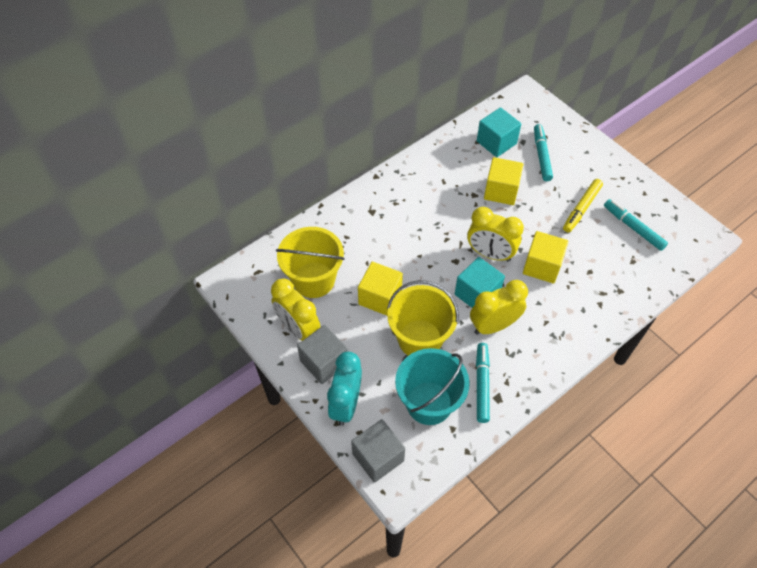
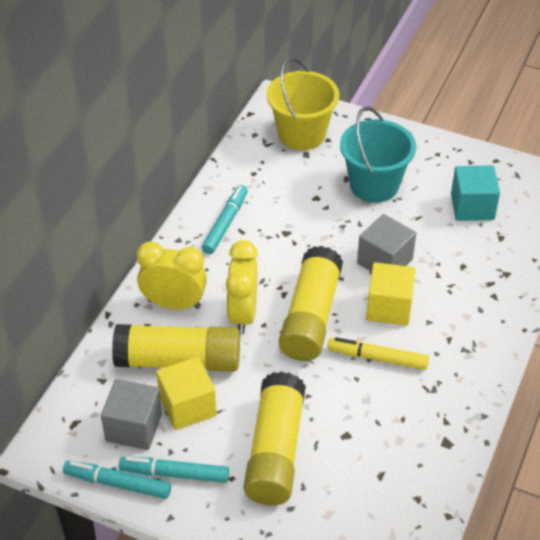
turquoise clock: [327,352,362,426] = 1 -> none = 0
turquoise cube: [455,257,505,308] [477,107,521,157] = 2 -> [451,165,500,221] = 1
yellow bucket: [276,227,345,298] [387,280,459,356] = 2 -> [267,57,339,150] = 1
yellow clock: [271,279,320,341] [467,207,524,262] [470,280,528,335] = 3 -> [136,241,207,310] [226,240,258,334] = 2
yellow cube: [358,262,403,316] [484,157,524,205] [523,231,568,283] = 3 -> [156,357,217,430] [366,262,416,326] = 2
yellow glue stick: none = 0 -> [112,324,240,372] [243,372,306,506] [279,246,343,361] = 3

